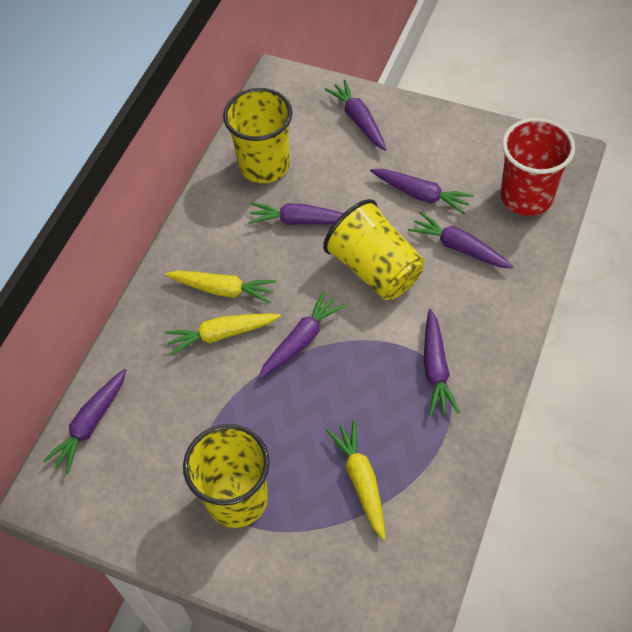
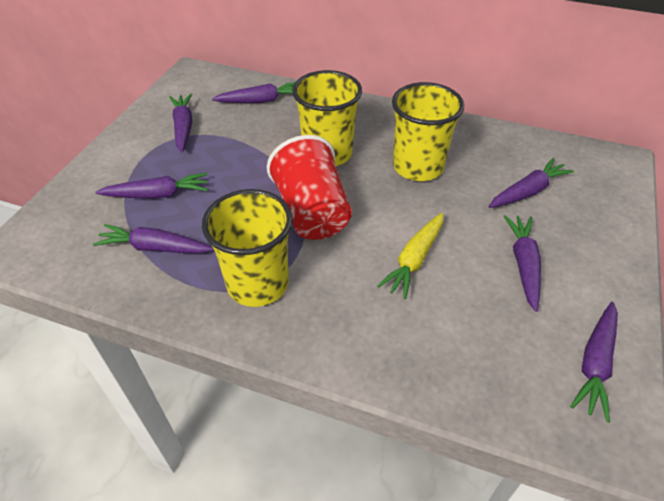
yellow carrot: [165,270,276,304] [165,313,281,355] [327,421,386,540] = 3 -> [377,213,443,299] = 1

